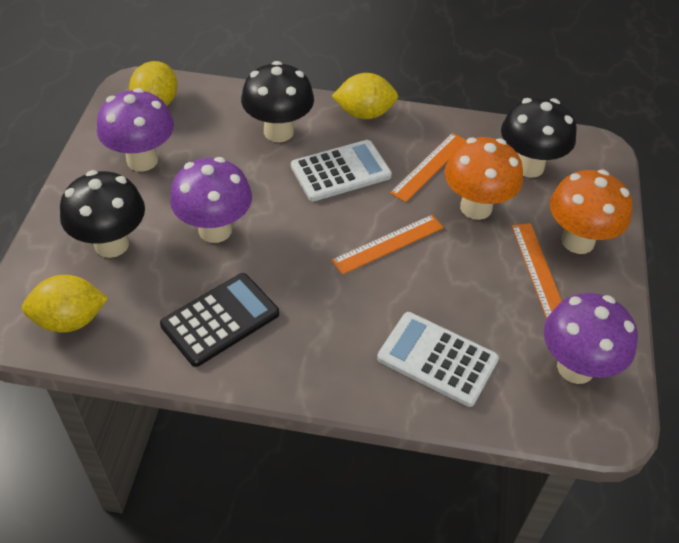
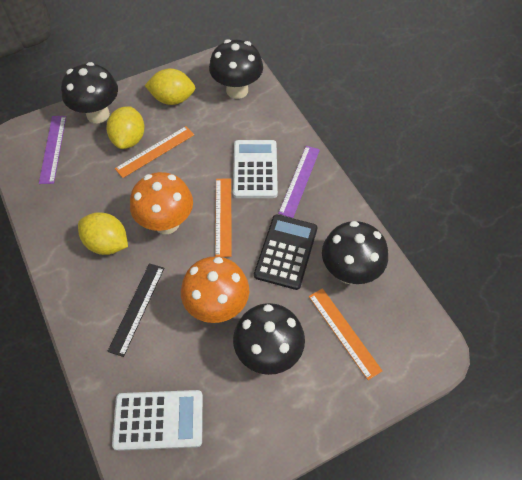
black mushroom: [60,170,145,258] [241,61,314,142] [501,98,577,178] = 3 -> [61,62,118,123] [209,39,263,99] [233,303,305,375] [322,221,388,284] = 4
black ruler: none = 0 -> [107,263,164,357] = 1
purple mushroom: [97,88,174,172] [170,157,252,243] [544,293,638,384] = 3 -> none = 0
purple ruler: none = 0 -> [39,116,66,184] [278,146,320,218] = 2

